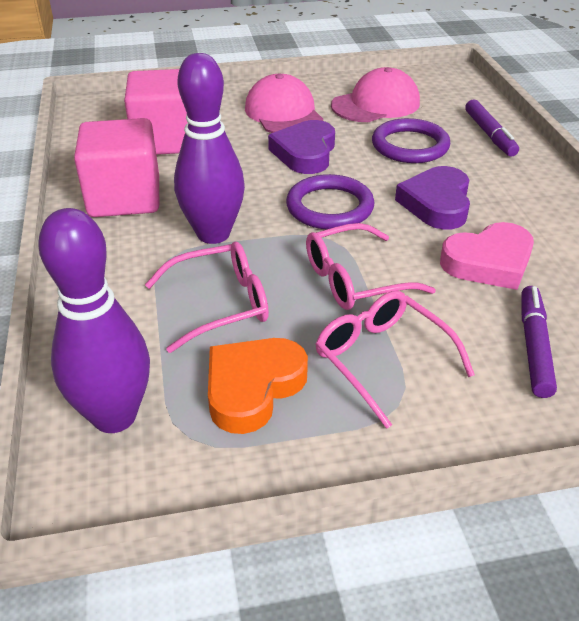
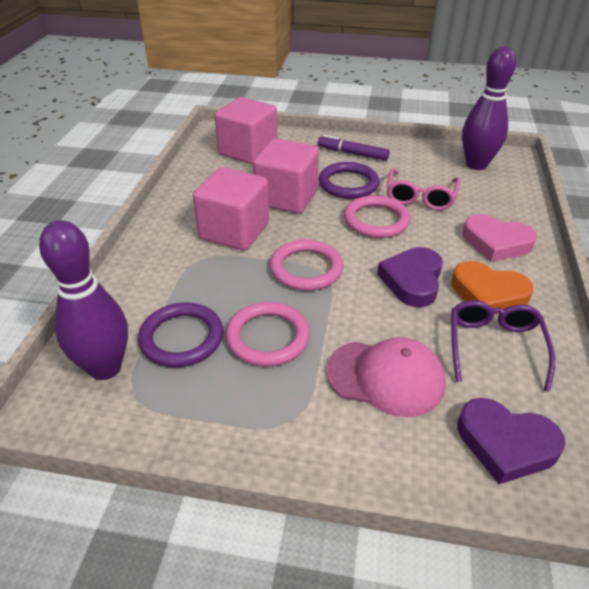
pink cap: [245,74,323,133] [331,67,420,122] = 2 -> [326,337,446,417] = 1
pink cube: [74,118,159,217] [124,69,188,155] = 2 -> [193,167,269,250] [215,97,277,164] [253,138,319,214] = 3
pink glasses: [145,241,269,353] [306,223,436,310] [316,291,475,429] = 3 -> [387,168,460,210] = 1
pink ring: none = 0 -> [226,302,310,366] [270,239,343,291] [344,195,410,238] = 3
purple glasses: none = 0 -> [451,300,555,392] = 1
purple marker: [465,100,519,156] [522,286,557,398] = 2 -> [318,135,390,161] = 1

